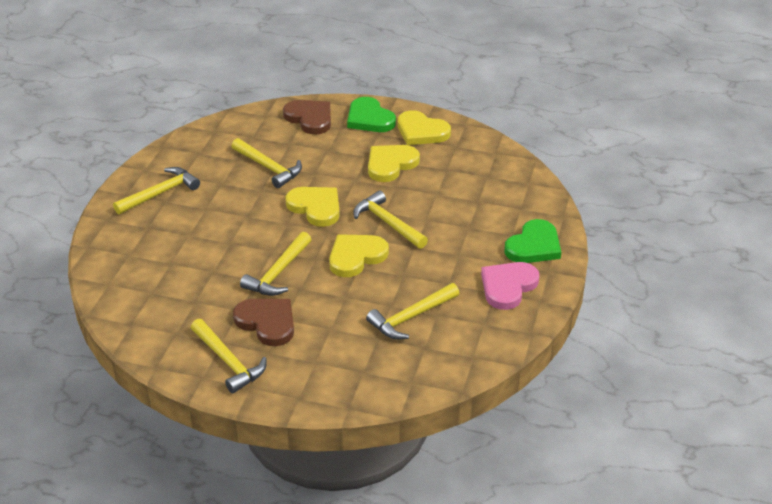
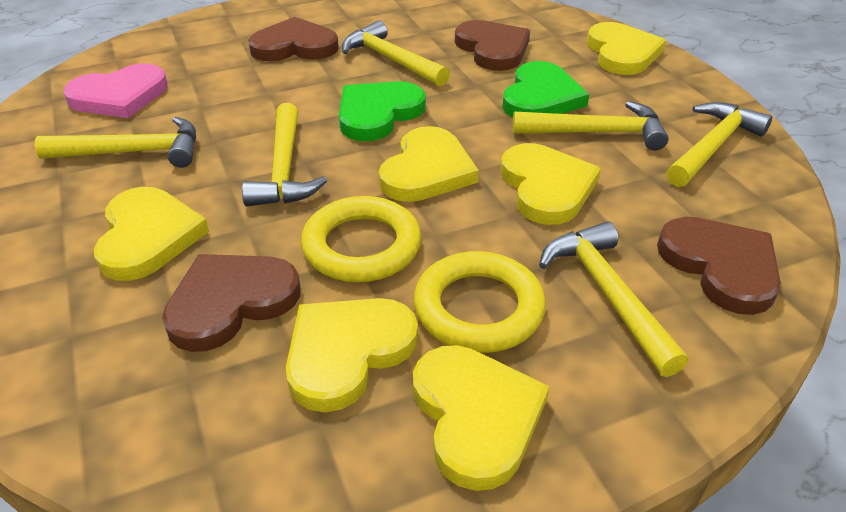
brown heart: [233,299,294,346] [283,100,331,135] = 2 -> [162,254,301,352] [248,17,339,61] [455,20,530,71] [657,217,781,315] = 4
yellow heart: [285,187,340,227] [329,234,389,277] [368,145,420,182] [398,110,451,145] = 4 -> [94,187,209,281] [286,298,418,412] [379,126,479,202] [413,345,550,491] [501,143,601,225] [587,22,666,75] = 6
yellow ring: none = 0 -> [301,196,421,282] [414,251,546,353] = 2

